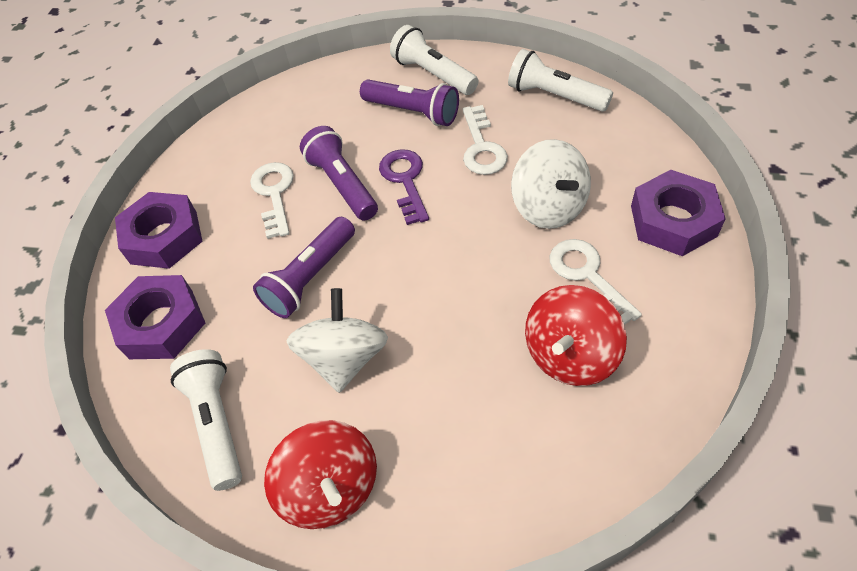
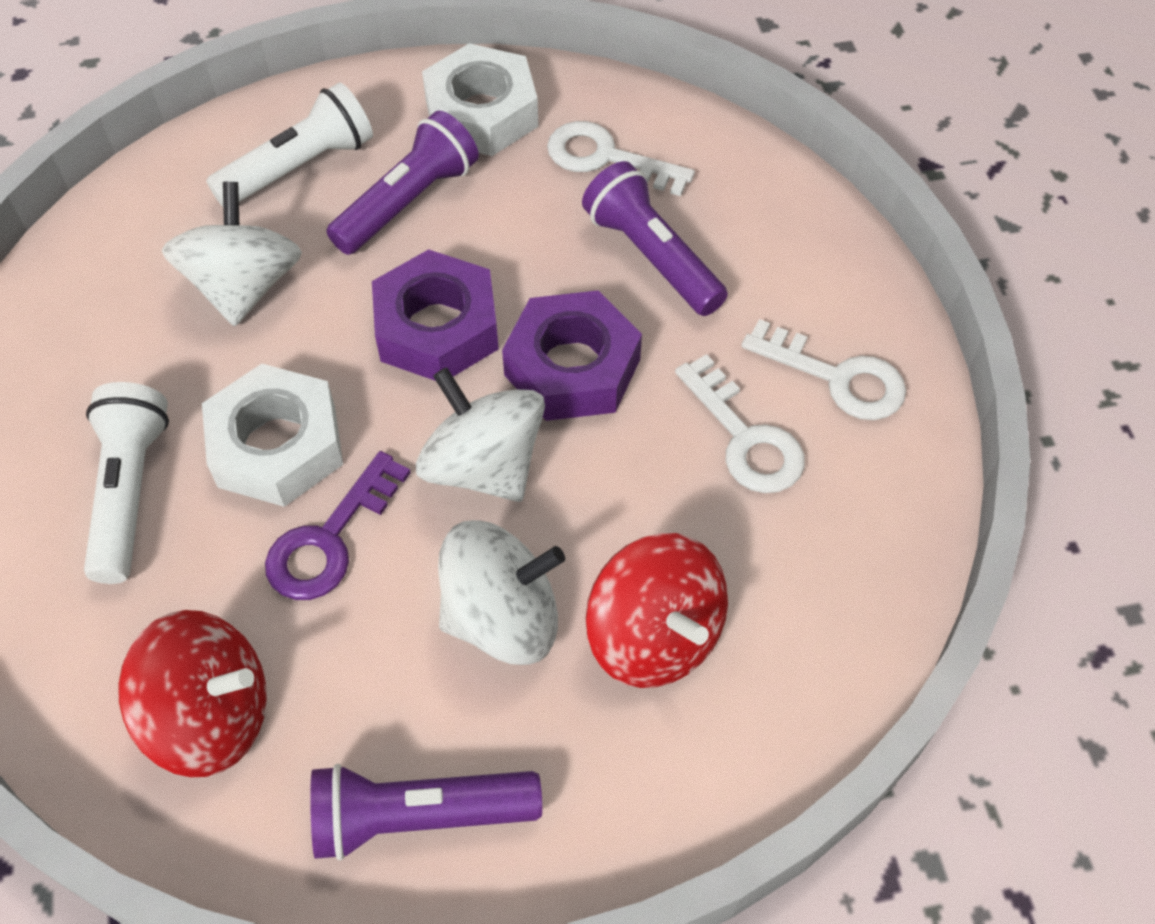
purple nut: [105,275,205,359] [115,192,203,269] [631,170,726,256] = 3 -> [372,249,499,381] [502,290,642,421] = 2
white flashlight: [170,349,242,491] [390,25,479,95] [508,49,613,112] = 3 -> [84,382,169,584] [206,82,373,207] = 2
white nut: none = 0 -> [202,364,343,507] [422,43,539,156] = 2
white spinning top: [287,288,388,393] [511,139,591,229] = 2 -> [162,182,302,326] [416,367,545,502] [438,520,565,665] = 3

